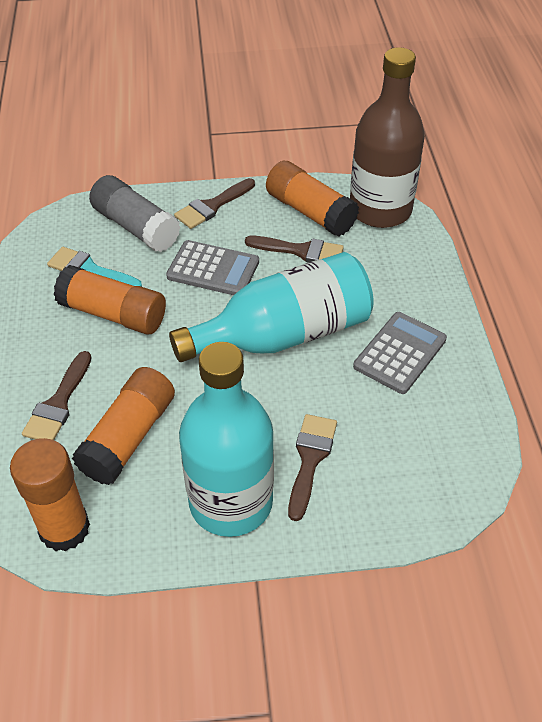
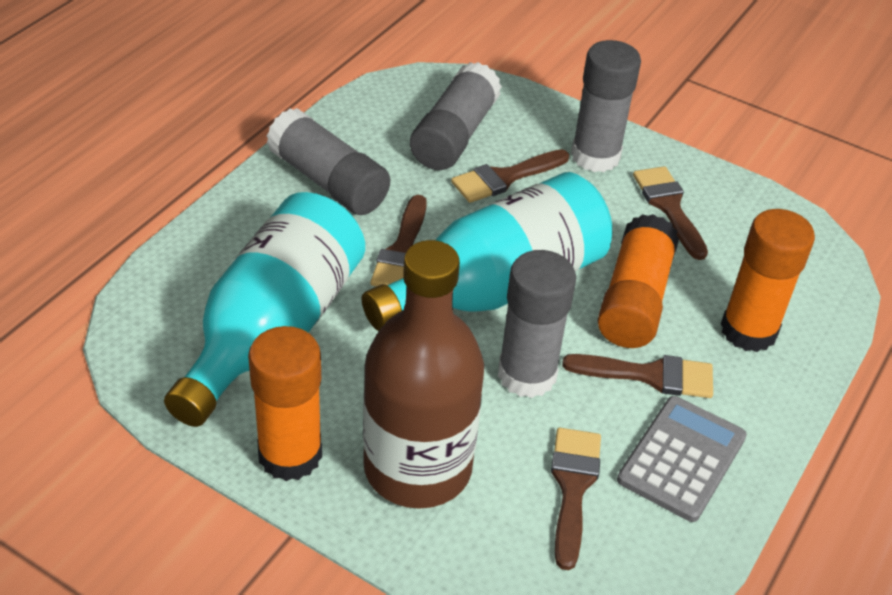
brown brush: [22,351,92,440] [174,178,255,229] [245,236,344,262] [288,414,337,521] = 4 -> [371,195,427,287] [451,149,569,203] [551,428,601,570] [562,354,713,398] [633,166,708,260] = 5
grey calculator: [166,240,259,295] [353,312,447,394] = 2 -> [617,396,747,522] = 1
grey glue stick: [89,175,181,252] = 1 -> [266,108,390,215] [410,62,502,170] [498,250,576,398] [571,40,641,172] = 4
orange glue stick: [10,438,90,552] [53,265,166,335] [72,367,175,485] [266,161,359,237] = 4 -> [248,326,322,481] [597,214,679,348] [721,209,815,352] = 3
turquoise brush: [47,247,142,287] = 1 -> none = 0

